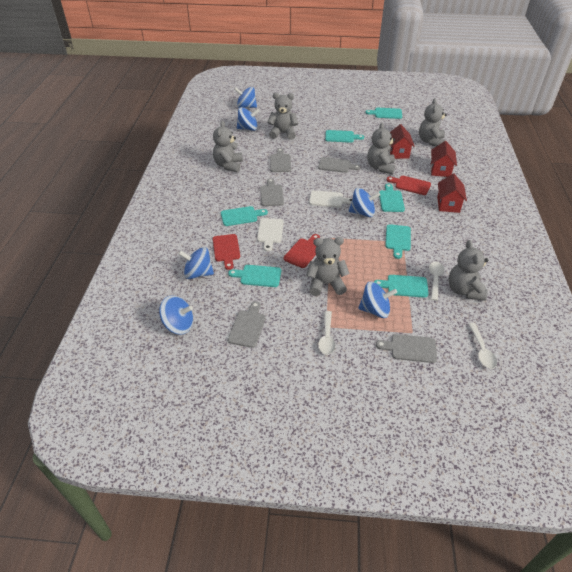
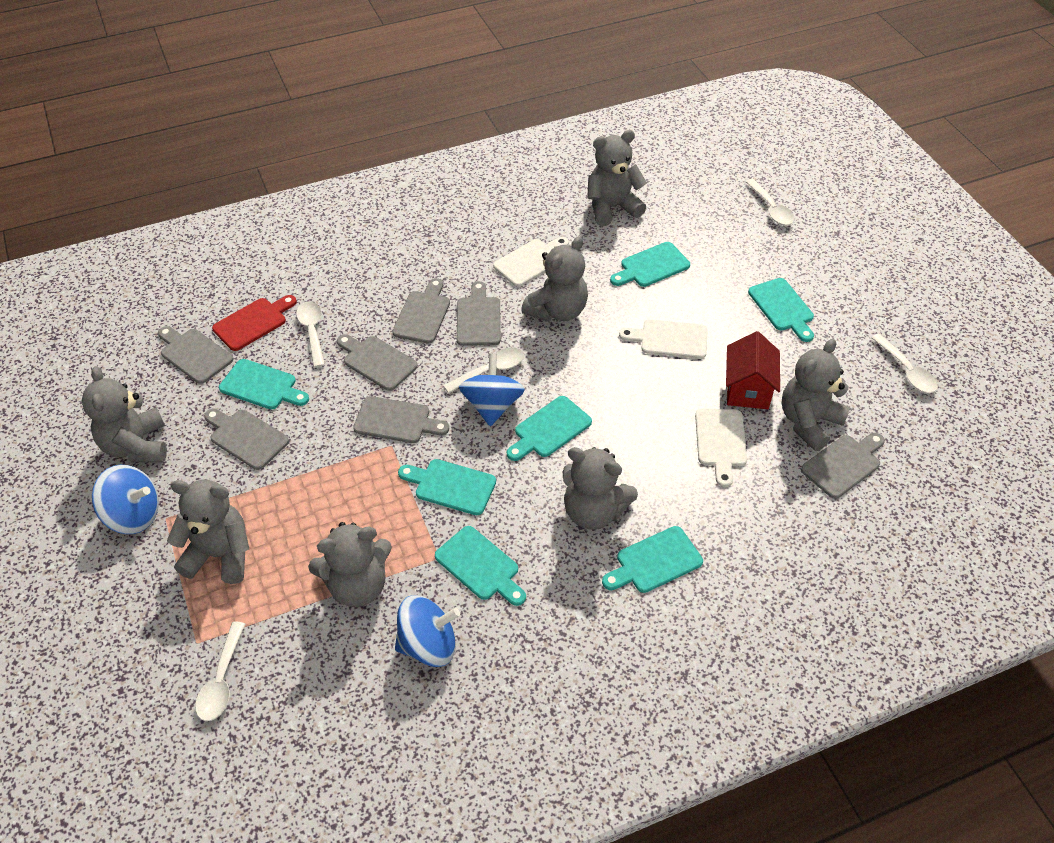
blue spinning top: [159,295,193,335] [178,247,214,279] [234,87,257,108] [237,107,259,131] [349,188,380,217] [358,282,397,318] = 6 -> [92,465,159,534] [395,595,460,667] [459,353,525,426] = 3
grey cutting board: [228,301,266,348] [260,178,284,206] [270,148,291,172] [318,157,361,173] [376,334,437,363] = 5 -> [158,326,233,384] [204,408,289,470] [337,334,418,391] [353,396,449,443] [392,278,450,343] [457,281,501,346] [801,433,885,499] = 7
grey teddy bear: [213,121,243,173] [267,93,298,140] [306,237,350,296] [367,123,395,174] [419,98,447,147] [449,240,488,301] = 6 -> [82,366,167,462] [167,480,249,584] [308,522,392,607] [521,236,588,322] [563,447,638,529] [587,130,647,226] [782,339,851,451] = 7
red cutting board: [213,234,240,270] [283,234,320,268] [387,176,431,195] = 3 -> [212,295,297,351] = 1
red house: [389,124,415,159] [431,141,457,177] [437,173,467,213] = 3 -> [726,331,780,409] = 1
white cutting board: [257,218,284,251] [309,190,353,208] = 2 -> [493,237,569,287] [619,319,708,359] [695,408,747,487] = 3
white spoon: [318,311,336,355] [429,261,444,301] [468,323,497,369] = 3 -> [195,622,245,721] [296,301,325,368] [443,348,524,393] [745,179,794,225] [871,334,938,393] = 5

